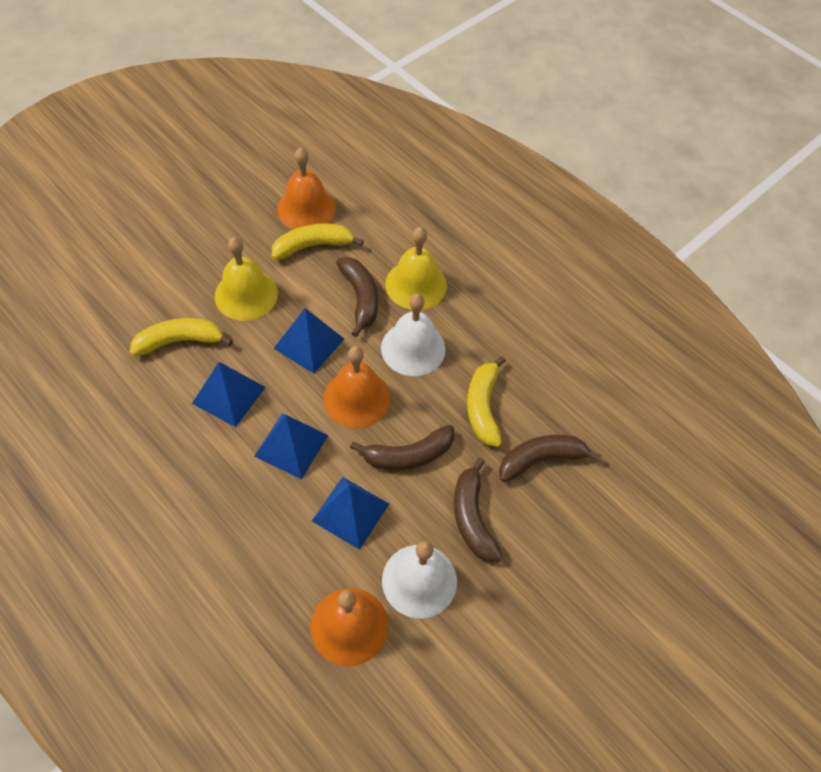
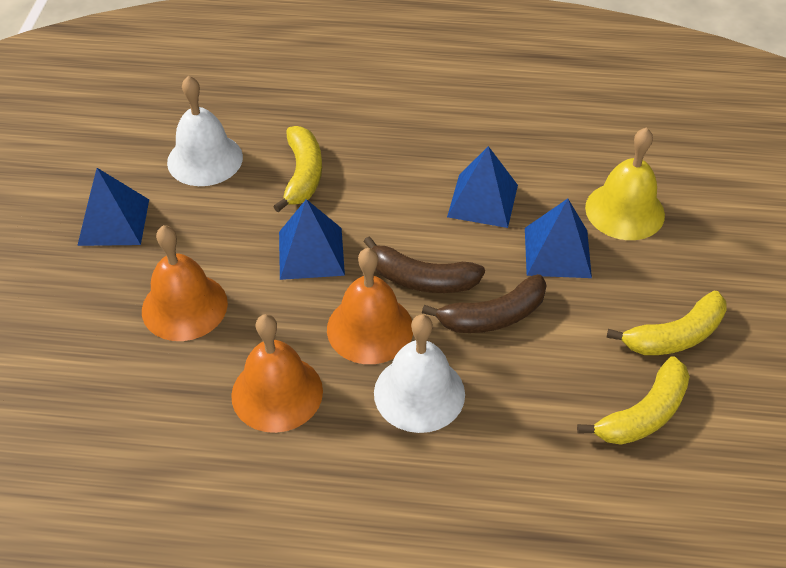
brown banana: [336,257,378,337] [350,425,455,470] [454,458,503,562] [499,435,602,482] = 4 -> [363,237,485,293] [422,274,547,333] = 2
yellow bell: [215,237,278,321] [385,227,447,310] = 2 -> [585,127,665,240] = 1

